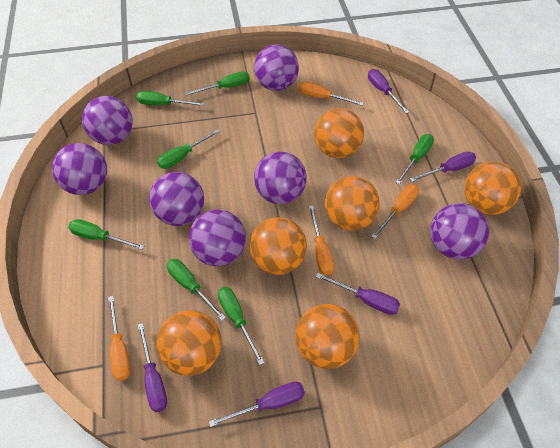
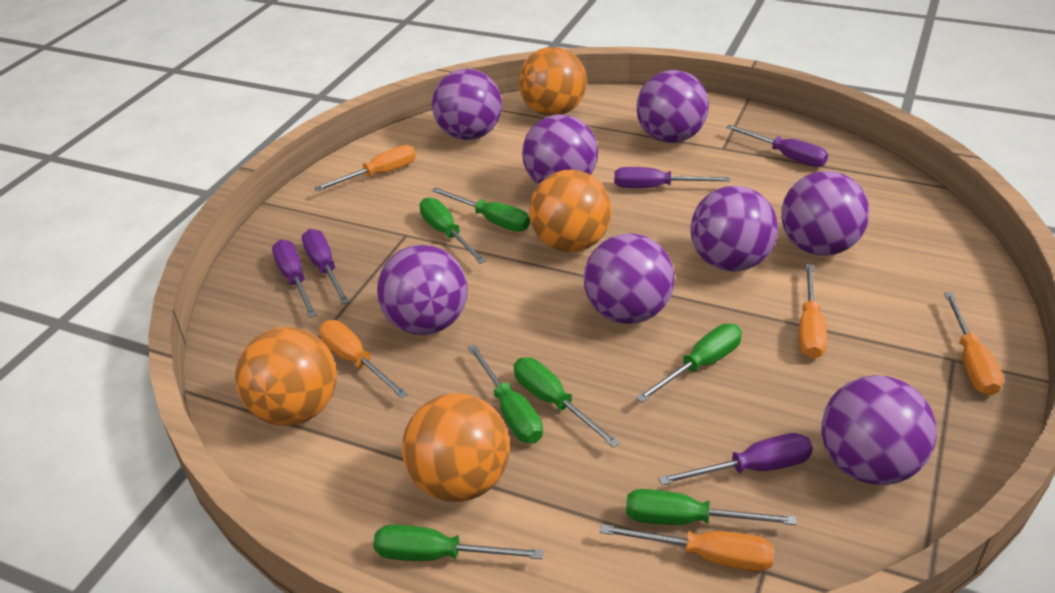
orange ball: [156,310,222,376] [249,218,307,275] [295,304,360,369] [314,108,364,158] [325,176,380,231] [464,161,521,215] = 6 -> [235,327,337,426] [402,393,510,502] [518,47,587,116] [529,170,612,253] = 4
orange screwdriver: [108,296,130,381] [299,81,364,106] [308,205,334,275] [371,184,419,239] = 4 -> [314,145,416,191] [319,320,408,399] [600,524,774,572] [799,264,827,359] [944,293,1003,396] = 5
purple ball: [52,143,107,195] [82,96,133,145] [149,172,204,226] [189,210,246,266] [254,45,299,91] [254,152,307,204] [430,203,489,260] = 7 -> [377,245,468,335] [432,69,502,140] [522,114,598,185] [584,233,675,324] [636,70,709,143] [691,186,778,272] [781,171,869,256] [822,375,937,485] = 8

